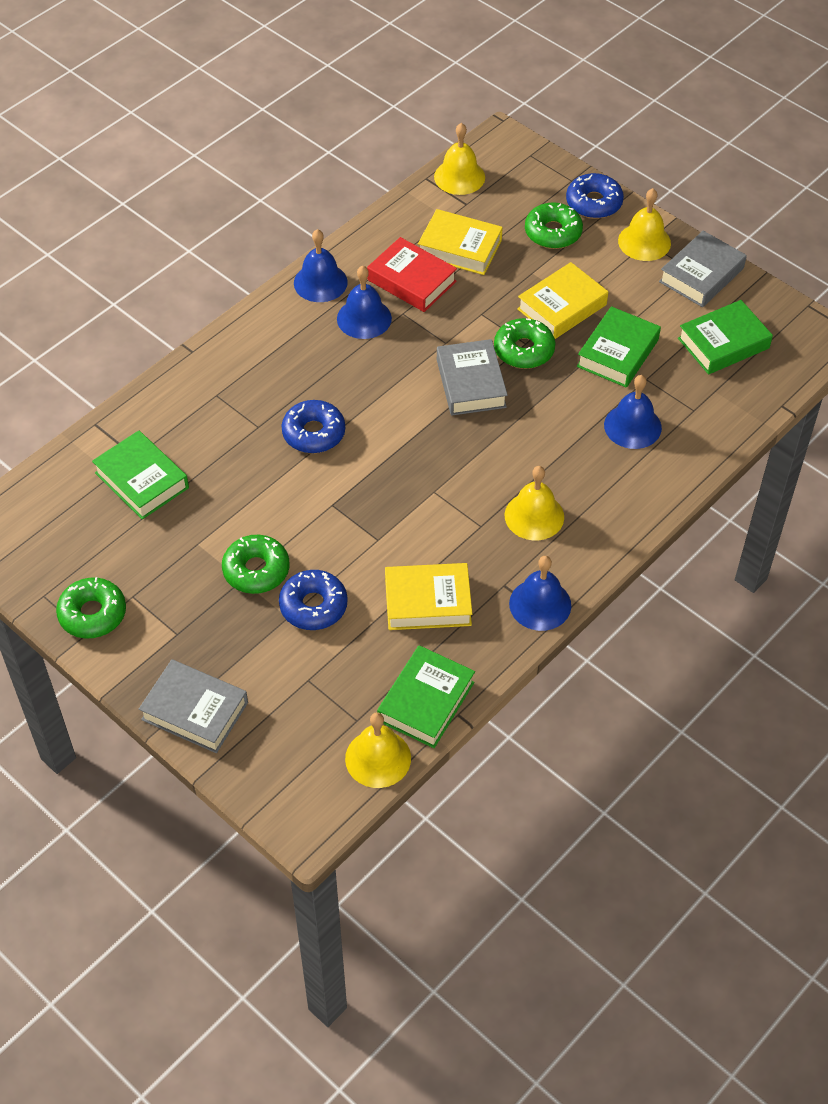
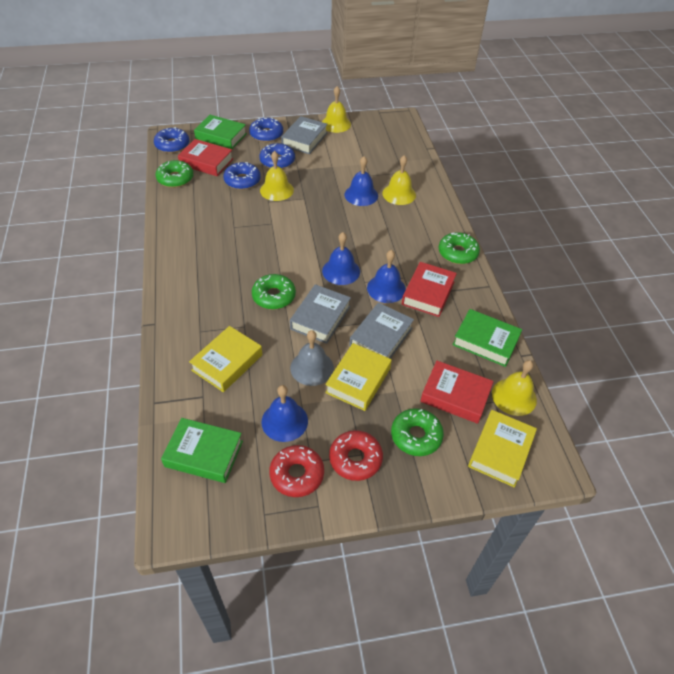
blue donut: [279,570,348,630] [282,400,345,453] [566,173,624,219] = 3 -> [154,127,189,153] [223,162,261,190] [249,118,283,142] [259,143,295,169] = 4
green book: [92,430,189,520] [377,645,475,748] [577,306,661,388] [678,300,773,374] = 4 -> [161,418,243,483] [194,115,247,149] [453,309,522,367] = 3
grey bell: none = 0 -> [290,330,334,386] = 1
red book: [367,237,457,312] = 1 -> [178,139,233,176] [402,262,457,317] [420,361,494,424] = 3
red donut: none = 0 -> [269,445,324,497] [329,430,383,481] = 2

